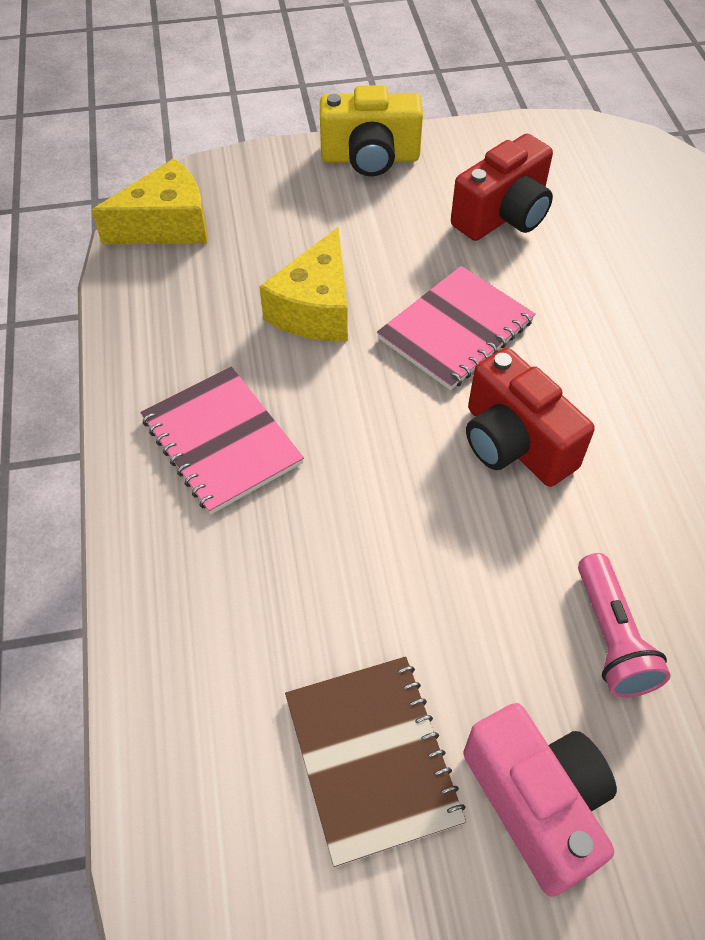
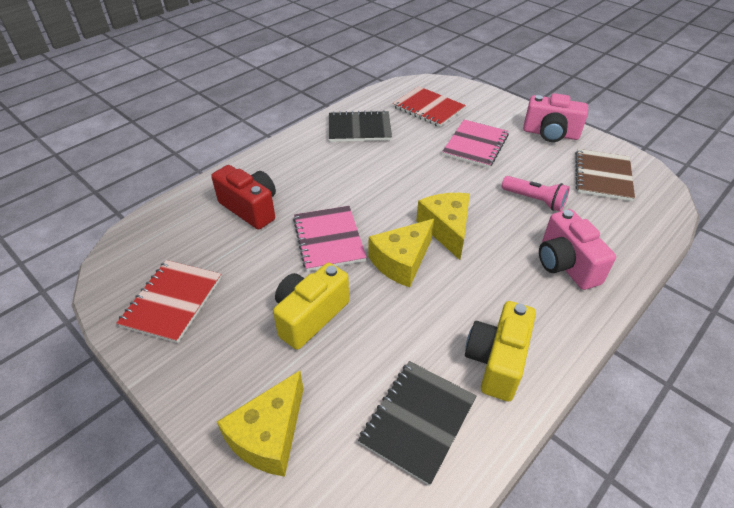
black notebook: none = 0 -> [329,110,392,142] [358,361,476,486] = 2
pink camera: [463,703,617,897] = 1 -> [523,93,588,142] [539,209,616,290] = 2
red camera: [451,134,553,241] [466,348,595,487] = 2 -> [211,165,276,230] = 1
red notebook: none = 0 -> [116,260,222,343] [392,86,466,127] = 2
yellow camera: [320,85,423,176] = 1 -> [273,263,349,350] [465,301,536,402] = 2
yellow cheese: [92,158,207,244] [259,227,348,341] = 2 -> [217,370,303,477] [369,219,434,287] [416,193,470,260] = 3

